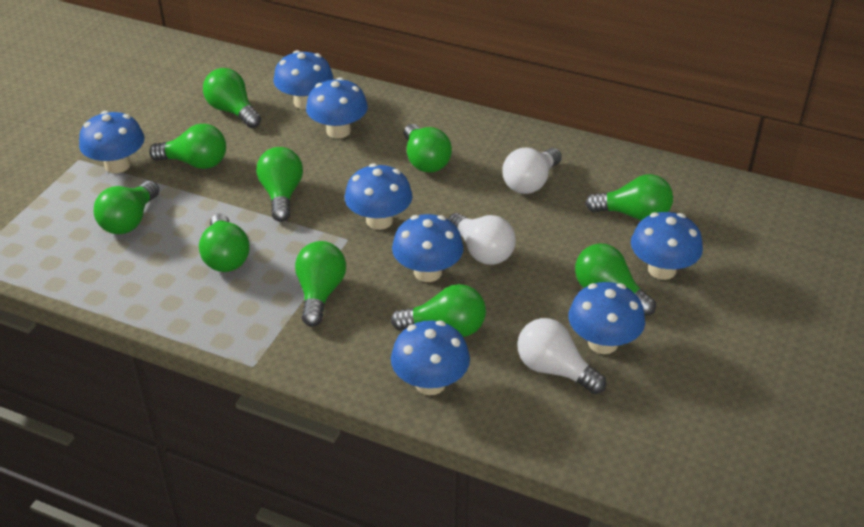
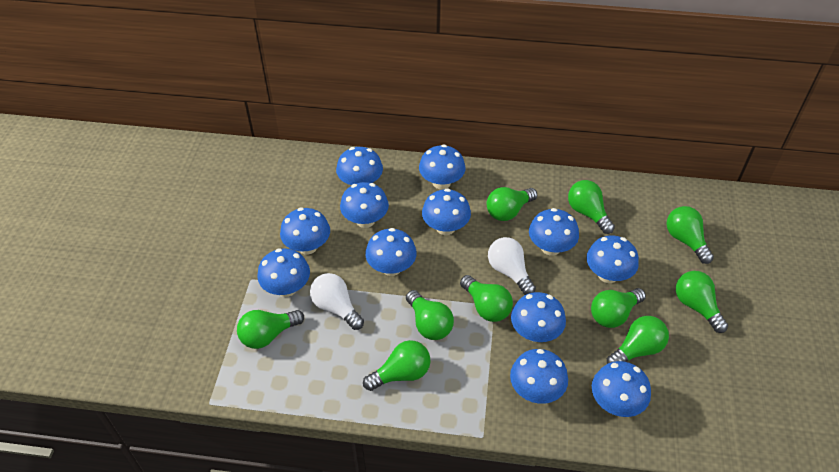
blue mushroom: [79,111,145,173] [274,50,333,109] [306,77,368,139] [345,163,413,230] [391,320,470,395] [392,214,464,282] [568,282,645,354] [631,212,703,280] = 8 -> [257,248,310,297] [280,207,330,255] [336,147,383,185] [340,182,389,228] [365,228,417,276] [419,144,465,190] [422,188,471,235] [510,349,568,404] [511,292,566,342] [529,208,579,256] [587,235,639,283] [592,361,651,417] = 12
white light bulb: [448,213,516,265] [502,148,562,194] [517,318,606,394] = 3 -> [310,273,364,330] [488,237,536,295] = 2

